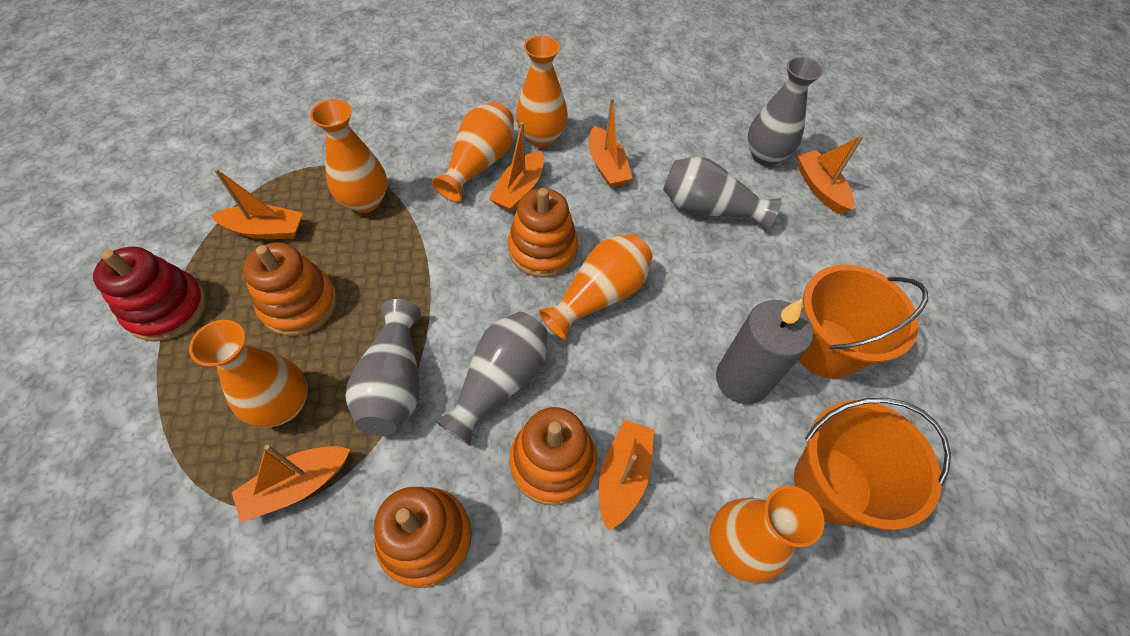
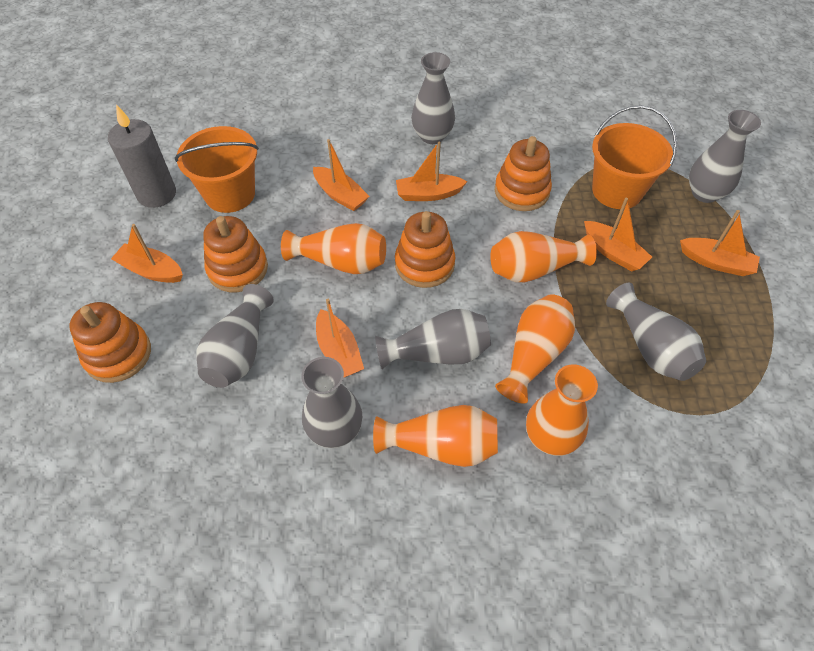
grey vase: [346,299,421,436] [434,312,548,446] [663,157,782,231] [747,57,823,166] = 4 -> [196,284,274,388] [301,357,362,448] [375,309,491,369] [411,52,455,144] [606,283,706,381] [689,110,761,203] = 6
orange vase: [189,320,308,428] [310,99,387,213] [432,102,514,202] [516,35,568,147] [539,234,653,340] [709,486,824,583] = 6 -> [281,223,386,274] [373,405,498,467] [490,231,597,282] [495,294,575,404] [526,365,598,456] = 5
red stacking toy: [93,247,207,342] = 1 -> none = 0

